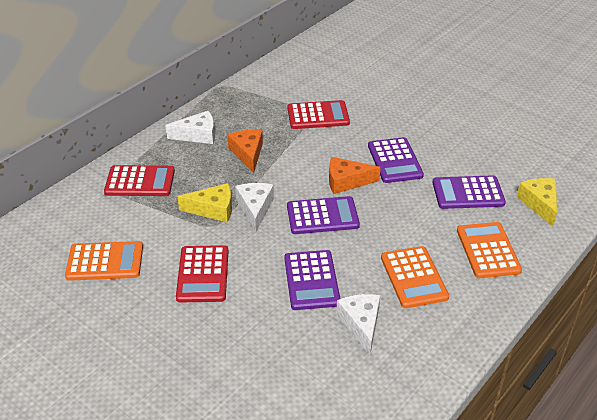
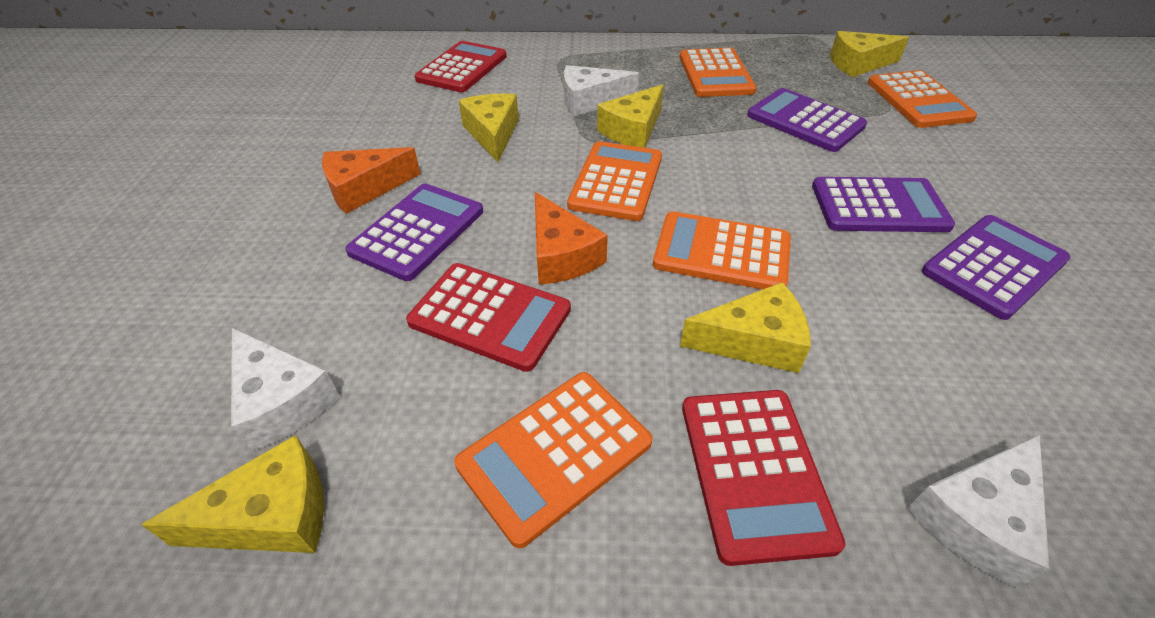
orange calculator: [65,241,143,281] [381,246,449,308] [457,222,522,278] = 3 -> [454,372,653,548] [567,141,662,221] [653,211,791,289] [679,48,757,97] [868,70,977,128] = 5
yellow cheese: [178,183,232,223] [517,178,557,227] = 2 -> [141,435,324,553] [459,93,519,162] [597,84,664,148] [680,282,811,373] [830,31,909,77] = 5

